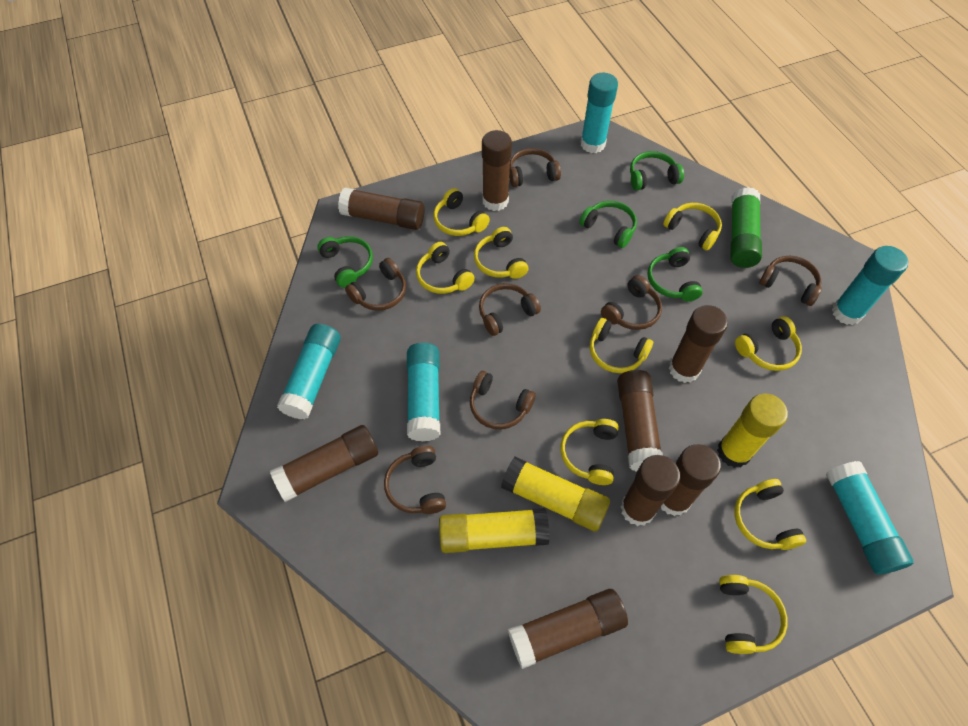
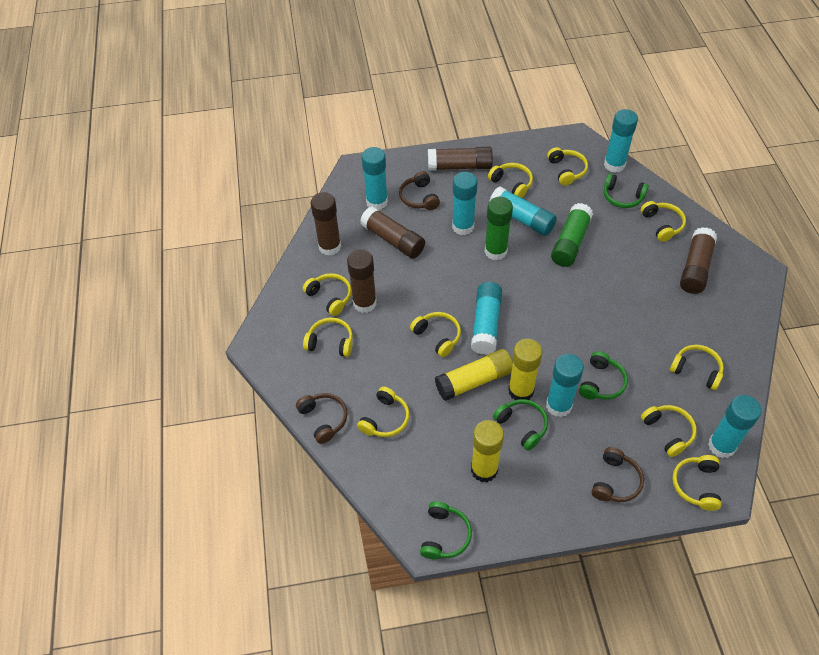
brown glue stick: [270,425,378,502] [338,187,424,230] [482,130,512,211] [508,589,628,669] [617,370,663,472] [620,455,680,526] [661,444,721,516] [669,305,728,383] = 8 -> [311,192,341,256] [347,249,377,313] [360,206,425,258] [428,147,493,171] [680,227,717,294] = 5
brown headphones: [345,258,406,311] [384,446,446,514] [470,371,536,429] [479,283,541,336] [509,148,561,187] [601,275,662,330] [759,256,822,306] = 7 -> [296,393,347,444] [399,171,440,210] [591,447,644,502] = 3
green glue stick: [730,187,762,268] = 1 -> [484,197,513,260] [551,203,593,267] = 2
turquoise glue stick: [277,324,341,419] [407,342,440,442] [580,73,618,153] [826,461,913,575] [832,246,908,325] = 5 -> [362,147,388,210] [452,172,478,235] [471,282,502,355] [489,186,557,236] [546,354,584,417] [604,109,638,173] [708,395,761,458] = 7
yellow headphones: [416,242,475,294] [433,188,490,236] [474,227,528,279] [561,419,619,485] [590,318,653,373] [663,203,722,250] [719,575,788,654] [734,479,806,550] [735,316,802,371] = 9 -> [303,273,352,316] [303,318,353,357] [357,387,410,437] [410,312,461,357] [488,163,533,198] [547,147,588,186] [641,201,686,242] [641,405,697,457] [670,345,724,390] [672,455,722,511] = 10

